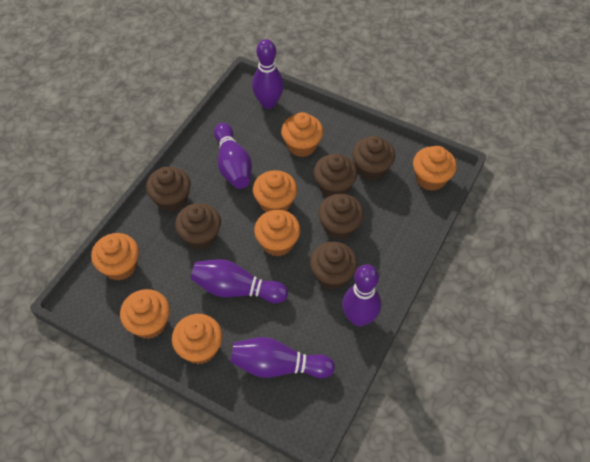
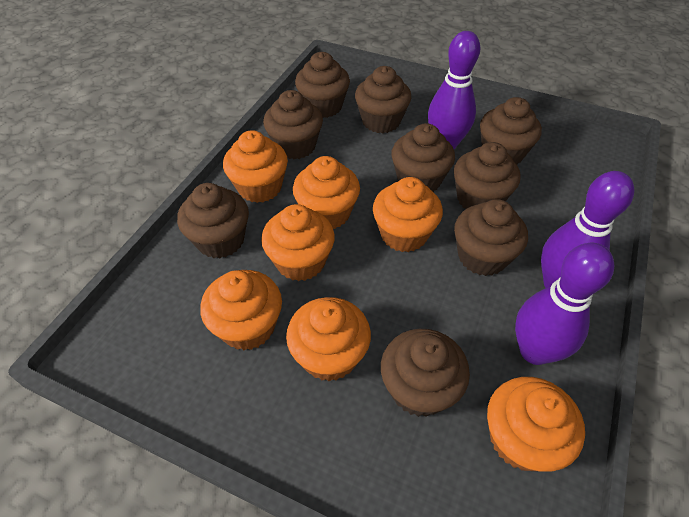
brown cupcake: [146,167,191,212] [175,203,221,250] [310,242,358,290] [313,154,357,197] [318,194,364,240] [352,136,395,181] = 6 -> [177,183,249,258] [263,90,323,159] [295,52,350,118] [355,66,411,133] [381,329,470,417] [391,123,455,192] [454,142,520,209] [454,199,528,276] [480,97,542,164] = 9
purple bowling pin: [191,259,288,303] [214,123,252,189] [231,337,335,378] [252,39,284,109] [342,264,381,327] = 5 -> [428,31,480,149] [515,243,615,365] [541,171,634,288] = 3

